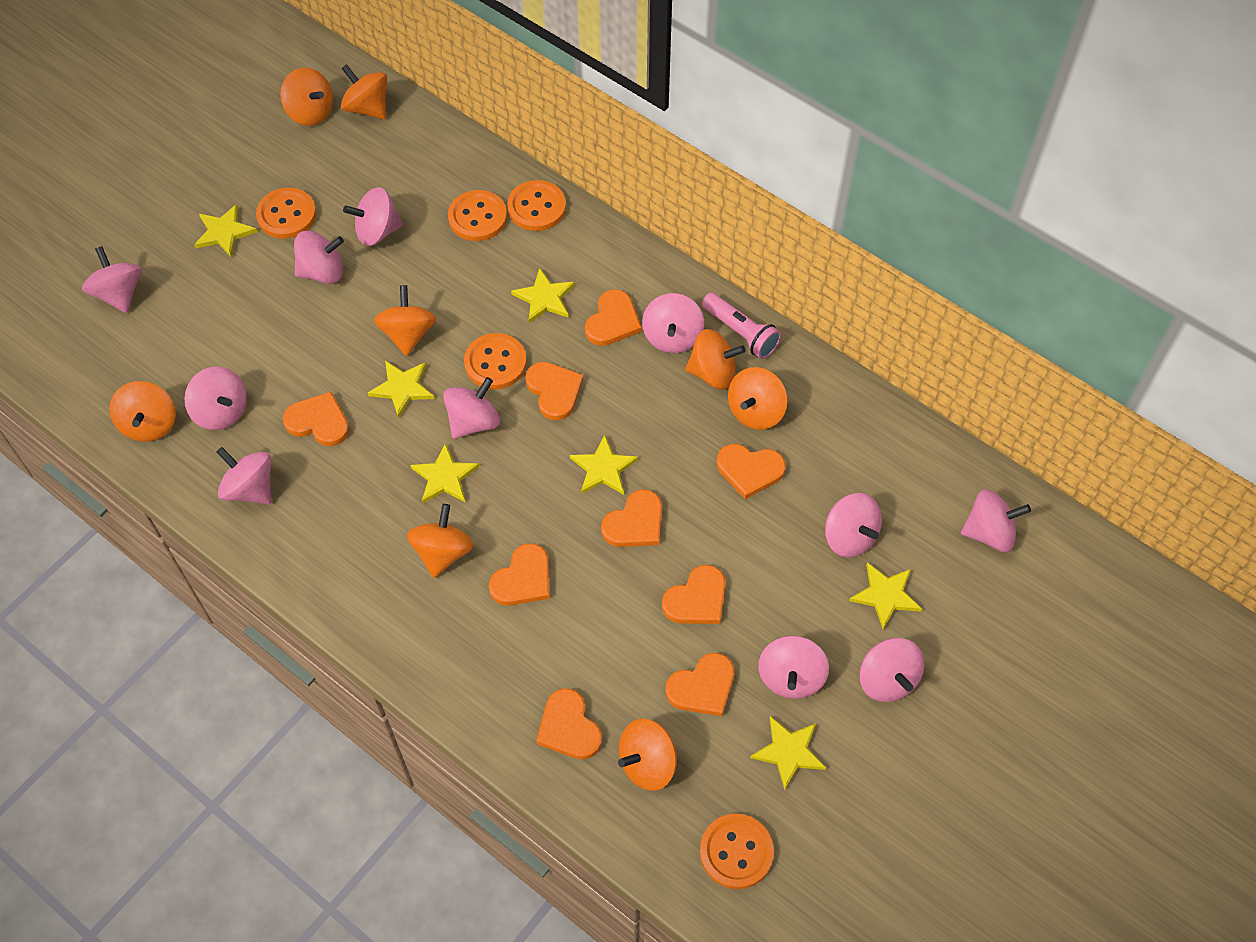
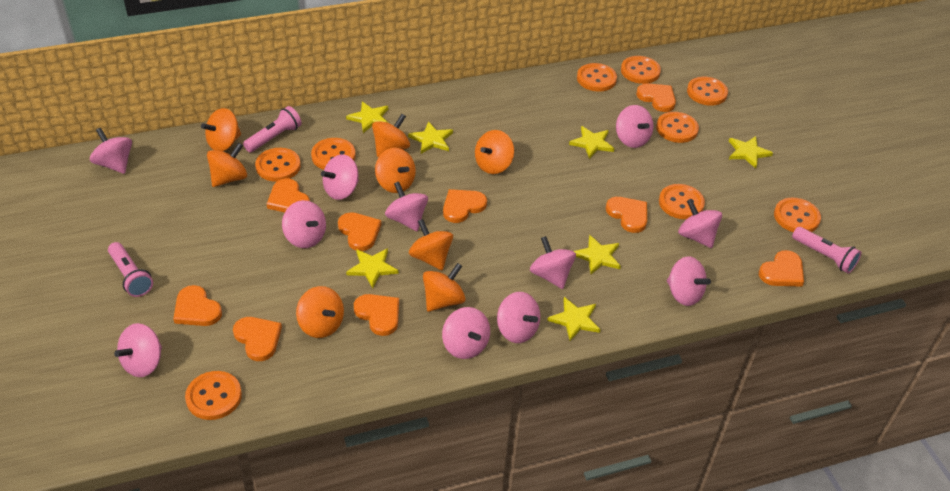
orange button: [256,188,316,239] [448,190,507,241] [464,333,527,389] [507,180,566,231] [700,814,774,889] = 5 -> [185,371,242,420] [255,148,301,182] [311,138,356,170] [577,63,617,92] [621,56,661,84] [656,112,699,143] [659,184,705,219] [687,77,728,106] [774,198,821,232] = 9
pink flashlight: [702,292,782,359] = 1 -> [108,242,153,297] [243,106,302,152] [792,227,861,274] = 3

